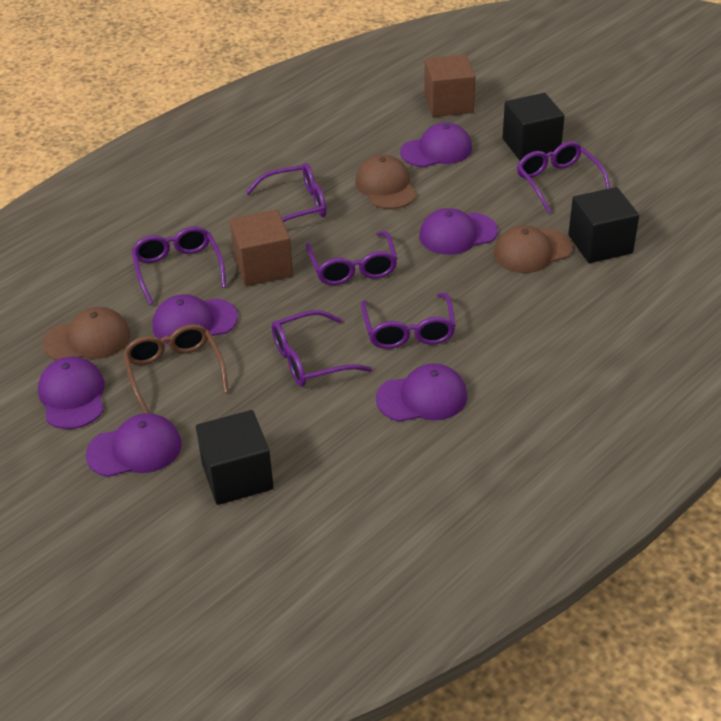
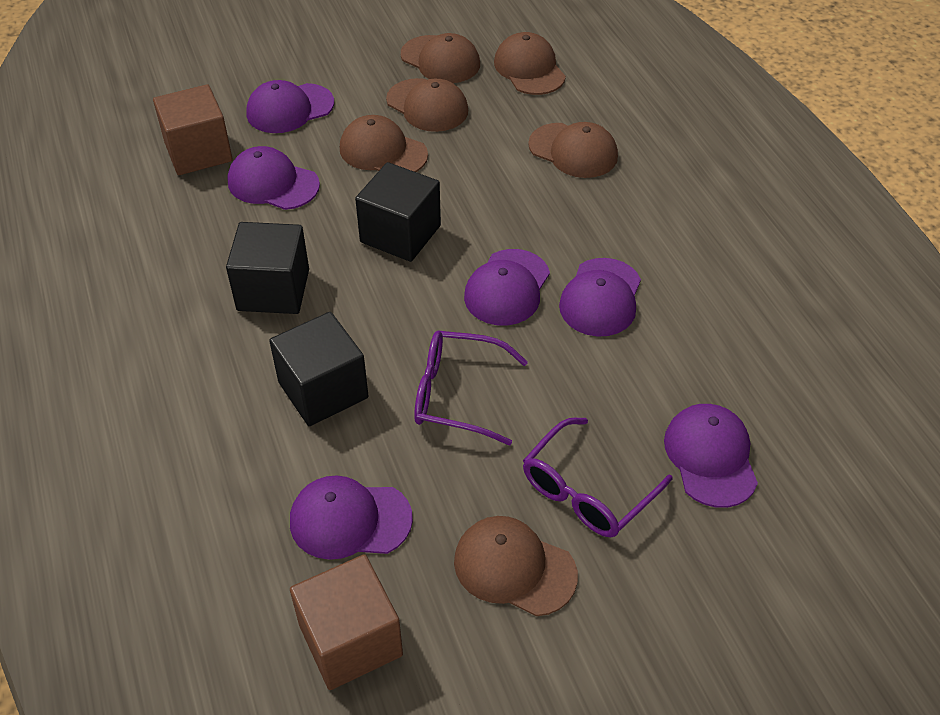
brown cap: [42,307,130,361] [355,155,417,209] [493,225,573,273] = 3 -> [340,115,428,172] [386,78,468,132] [401,33,480,83] [454,516,578,616] [494,32,566,95] [528,122,618,178] = 6
brown glasses: [123,324,229,413] = 1 -> none = 0
purple glasses: [131,226,226,305] [246,163,326,222] [272,310,372,387] [306,231,398,285] [361,293,456,349] [517,141,610,214] = 6 -> [414,331,528,446] [523,417,673,537] = 2

